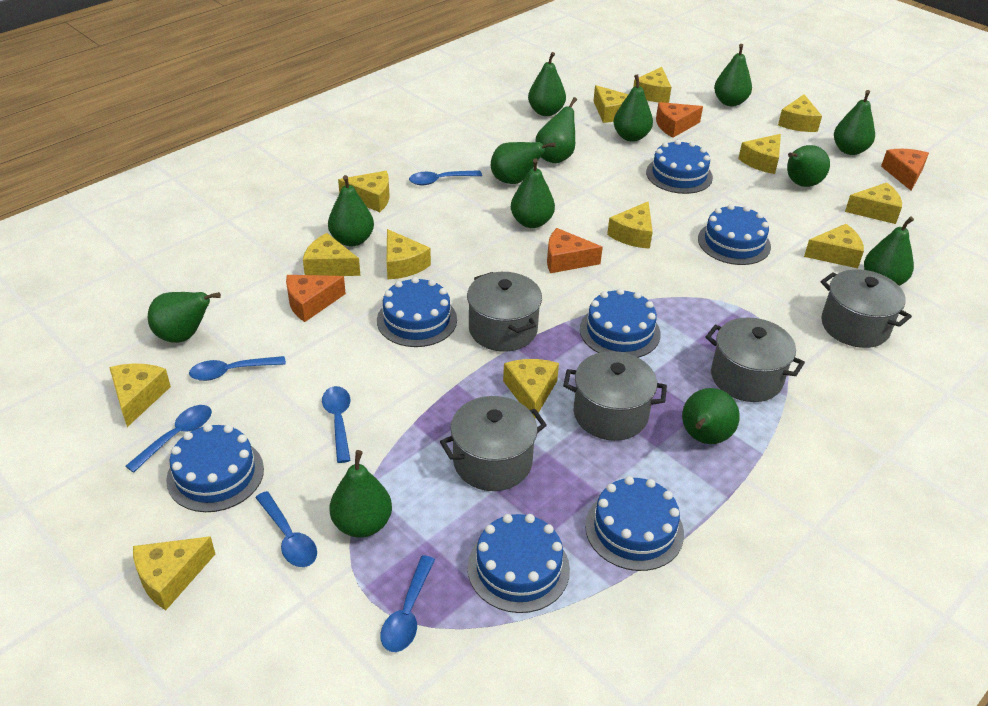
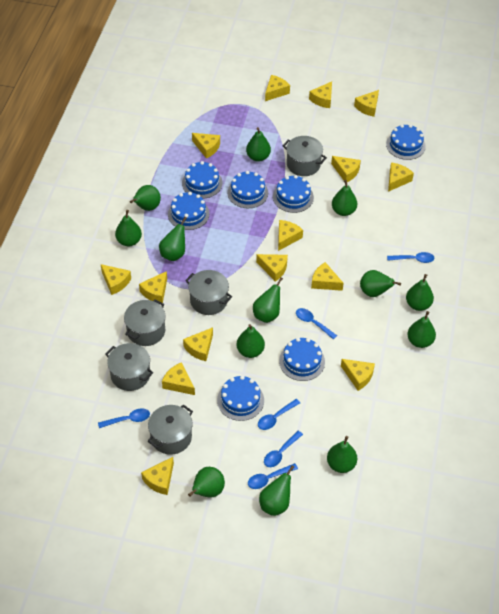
orange cheese: [286,275,346,322] [547,228,603,273] [656,102,703,138] [881,149,929,191] = 4 -> none = 0
yellow cheese: [109,364,171,427] [133,536,215,610] [303,233,360,276] [338,171,389,212] [387,229,431,279] [503,359,559,418] [593,85,629,123] [607,202,653,249] [633,67,671,103] [738,134,781,174] [778,94,822,132] [804,224,864,268] [845,182,902,224] = 13 -> [101,264,131,295] [139,271,167,303] [141,457,174,495] [162,362,195,395] [183,328,213,361] [192,133,220,159] [256,254,288,282] [265,75,290,101] [278,220,303,251] [309,82,332,108] [311,262,344,291] [331,156,361,182] [341,359,375,391] [354,90,379,117] [388,162,414,192] = 15

